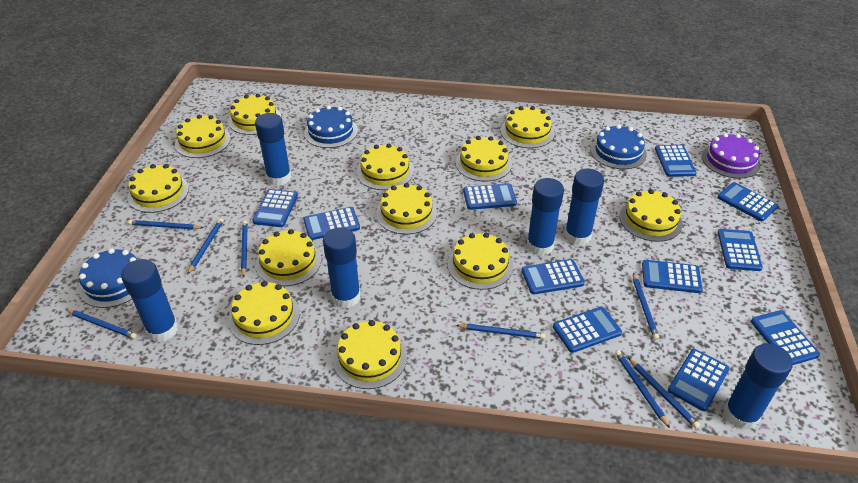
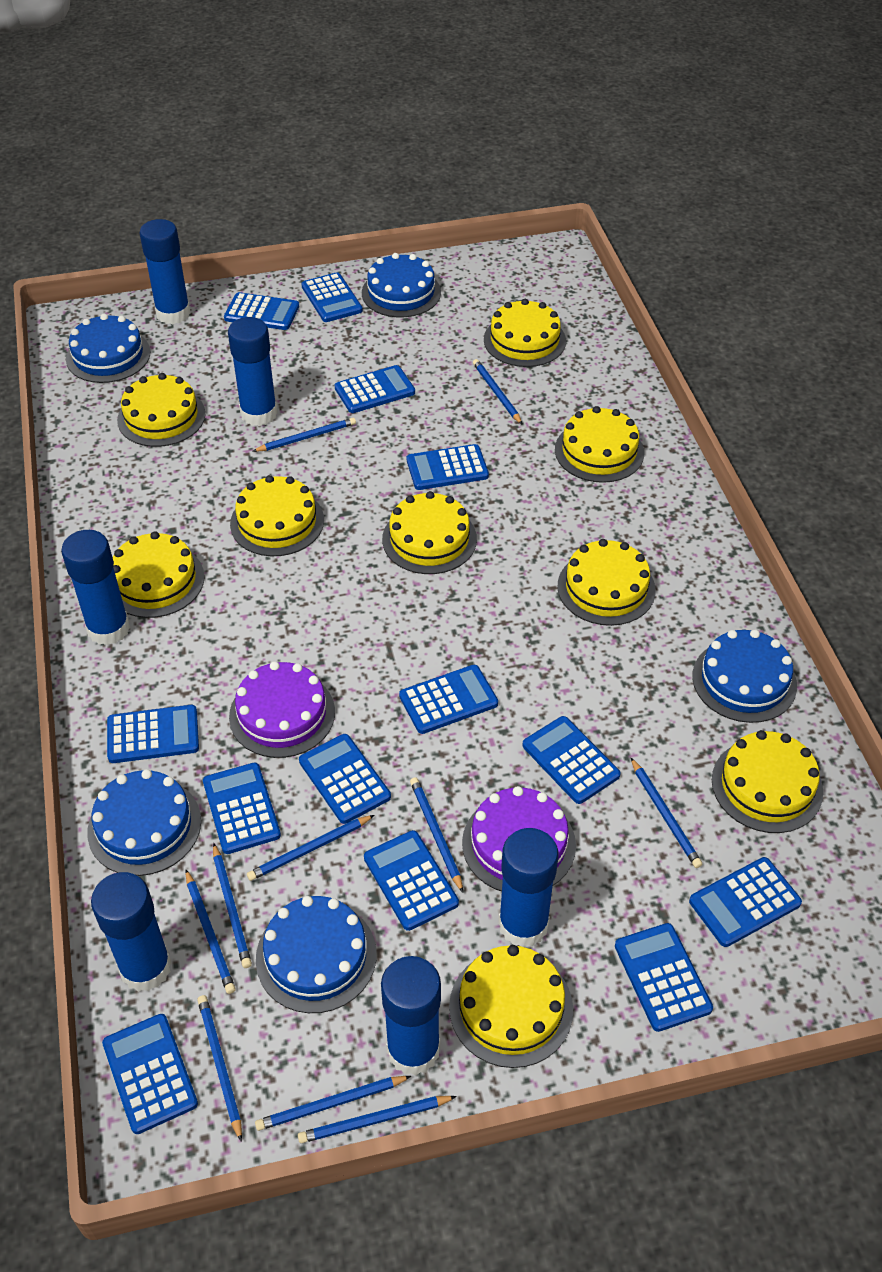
blue cake: [78,248,137,308] [304,105,358,148] [590,125,647,169] = 3 -> [66,314,151,383] [87,769,201,876] [256,896,376,1013] [362,253,441,317] [692,629,797,723] = 5
blue calculator: [252,189,298,227] [303,207,360,240] [463,183,517,210] [521,259,585,294] [553,307,622,353] [642,260,702,293] [655,145,697,177] [668,349,730,411] [717,182,778,221] [718,229,763,271] [751,310,820,365] = 11 -> [102,1014,198,1134] [107,705,199,763] [203,762,281,854] [224,292,299,330] [299,734,391,824] [301,272,363,322] [335,365,415,413] [364,830,459,931] [399,665,498,734] [407,444,489,490] [523,716,621,804] [615,923,713,1032] [689,857,802,947] = 13
blue pencil: [66,309,137,339] [128,220,203,230] [187,218,224,275] [241,221,248,278] [456,324,545,339] [615,350,670,428] [628,358,700,429] [633,273,659,340] = 8 -> [186,870,236,994] [197,995,242,1142] [213,843,252,968] [247,815,374,881] [252,418,356,452] [255,1076,411,1131] [298,1096,457,1143] [410,777,463,893] [473,359,522,424] [631,758,702,868] = 10
purple cake: [702,133,761,179] = 1 -> [229,661,335,758] [462,786,576,891] = 2
yellow cake: [128,164,189,213] [175,115,231,158] [228,94,281,135] [228,281,300,345] [255,229,321,286] [333,320,407,389] [357,144,414,190] [376,183,437,234] [447,233,513,290] [456,136,512,182] [501,106,555,148] [619,189,683,242] = 12 -> [113,531,205,618] [117,373,206,447] [230,475,324,556] [382,491,477,574] [449,945,573,1068] [484,299,566,367] [555,406,644,483] [557,539,656,626] [712,730,823,833] = 9

